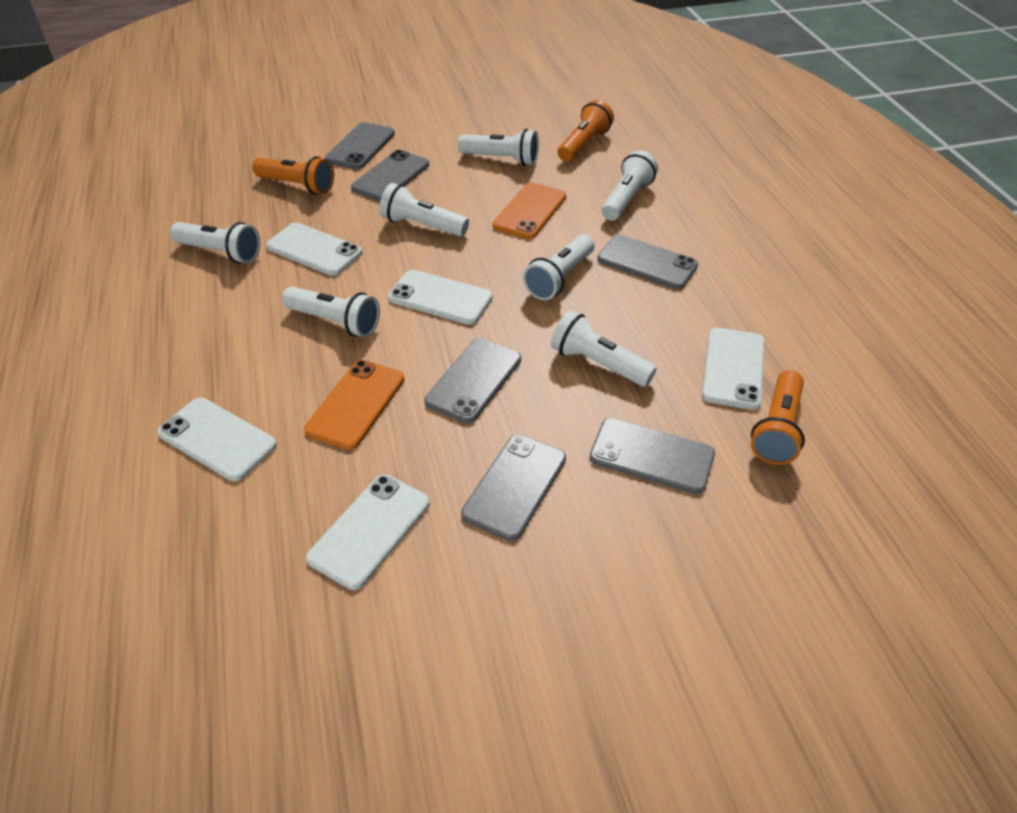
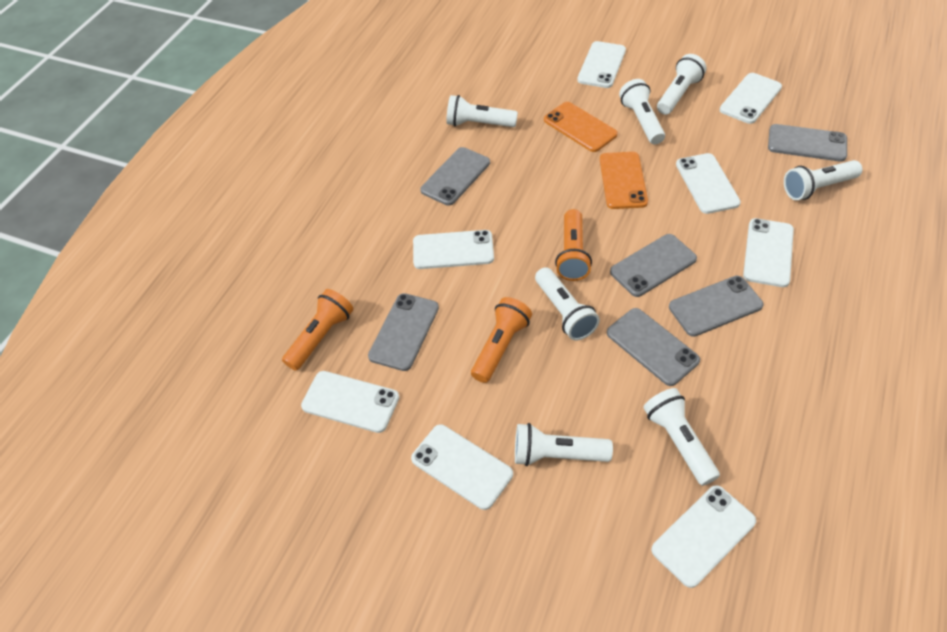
white phone: [157,398,277,481] [266,222,362,276] [306,474,430,590] [388,270,493,325] [702,328,764,410] = 5 -> [301,371,399,433] [411,424,513,510] [413,230,494,269] [577,41,626,88] [651,485,756,588] [676,153,741,214] [719,73,782,124] [743,218,794,287] = 8

